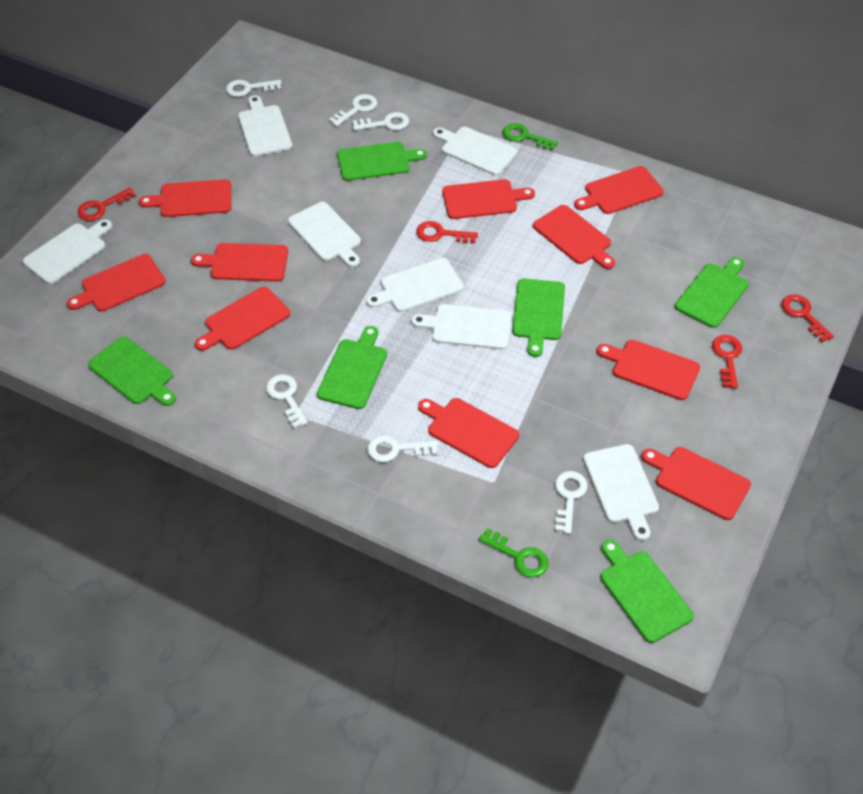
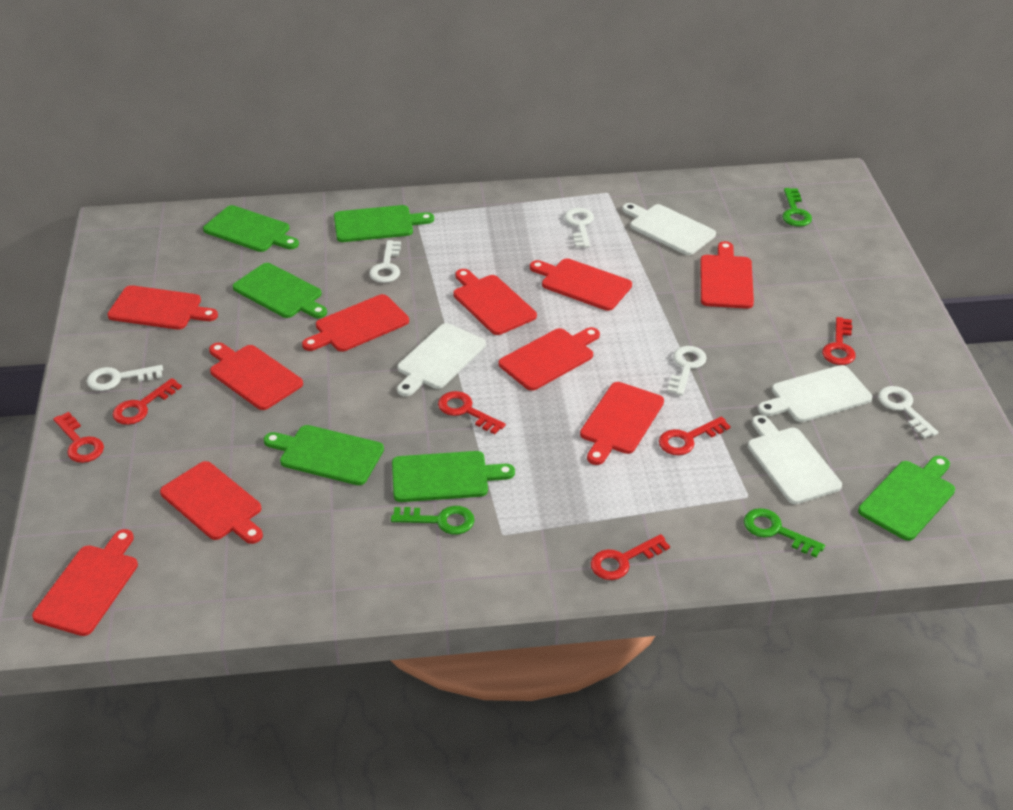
green key: [479,528,549,578] [503,123,558,150] = 2 -> [391,506,475,535] [744,508,825,557] [782,188,812,227] = 3
red key: [78,187,136,221] [416,221,478,243] [712,335,742,388] [782,294,834,342] = 4 -> [53,412,104,463] [113,378,182,425] [438,391,506,434] [591,534,670,580] [659,416,731,455] [822,317,856,365] = 6
white cutting board: [23,220,112,284] [238,95,292,156] [288,202,361,267] [366,258,464,312] [411,304,512,350] [433,127,518,175] [583,444,659,541] = 7 -> [397,323,486,396] [622,203,716,255] [748,415,842,504] [758,365,872,422] = 4
white key: [226,80,282,97] [266,374,308,428] [329,94,377,127] [353,112,409,130] [367,435,438,462] [555,471,588,534] = 6 -> [87,365,163,391] [369,240,401,283] [564,208,594,248] [667,346,707,396] [878,386,938,438] = 5

